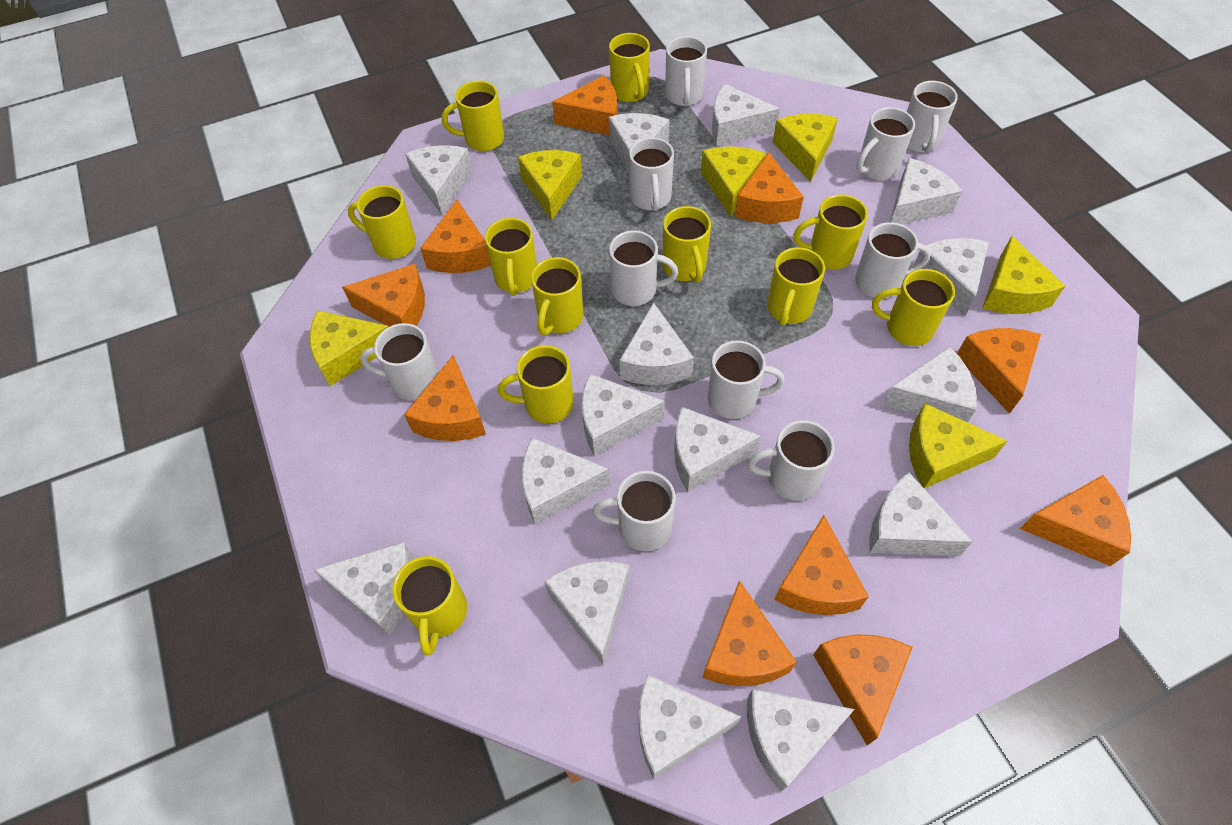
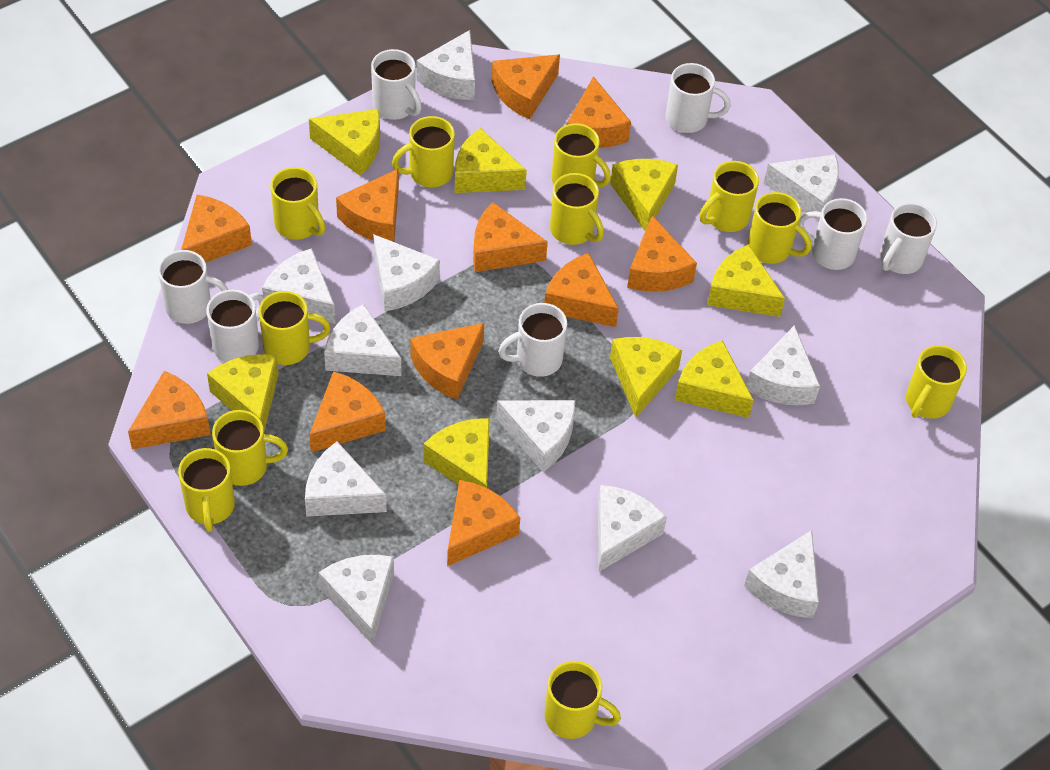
orange cheese: [342,264,425,327] [404,355,486,441] [420,200,491,273] [552,75,617,135] [702,580,797,686] [735,152,804,223] [774,515,869,615] [813,634,913,745] [957,328,1041,414] [1020,475,1131,566] = 10 -> [128,371,210,450] [181,195,252,263] [309,371,385,452] [336,168,399,242] [410,323,484,400] [447,480,520,566] [473,202,548,272] [492,54,560,120] [544,253,619,327] [567,76,631,148] [627,215,697,292] = 11
white cheese: [313,542,414,635] [405,145,472,215] [522,438,610,524] [544,561,629,665] [582,373,665,456] [609,113,670,173] [619,302,694,385] [639,674,741,779] [674,407,761,492] [712,84,780,146] [747,689,855,791] [870,473,973,556] [882,347,977,423] [890,158,962,224] [913,238,989,317] = 15 -> [262,248,336,324] [305,442,387,516] [319,555,394,645] [324,304,401,376] [373,234,440,311] [417,30,475,100] [496,400,575,472] [598,485,667,572] [744,530,819,618] [746,325,820,405] [764,154,839,221] = 11
white mug: [360,323,438,401] [592,471,676,551] [609,231,678,306] [629,137,674,211] [665,36,707,106] [708,340,784,419] [748,420,835,501] [855,222,931,298] [857,107,915,180] [907,81,958,153] = 10 -> [158,250,228,324] [206,290,264,362] [371,49,422,120] [498,303,567,377] [666,63,731,133] [798,198,867,270] [880,203,937,274] = 7
yellow cheese: [310,310,389,386] [518,150,582,220] [701,146,766,217] [773,114,838,182] [909,403,1007,488] [982,236,1065,314] = 6 -> [207,354,279,431] [309,109,380,176] [423,418,490,488] [455,128,527,193] [610,159,678,231] [610,337,682,418] [675,340,754,418] [707,244,785,317] = 8

